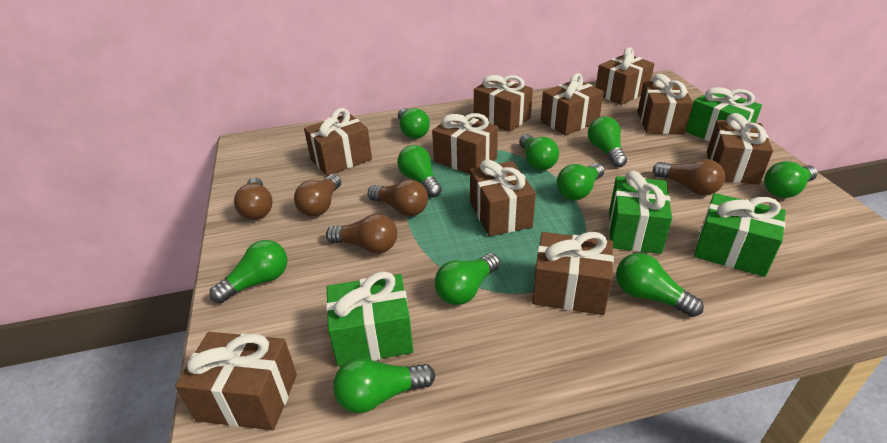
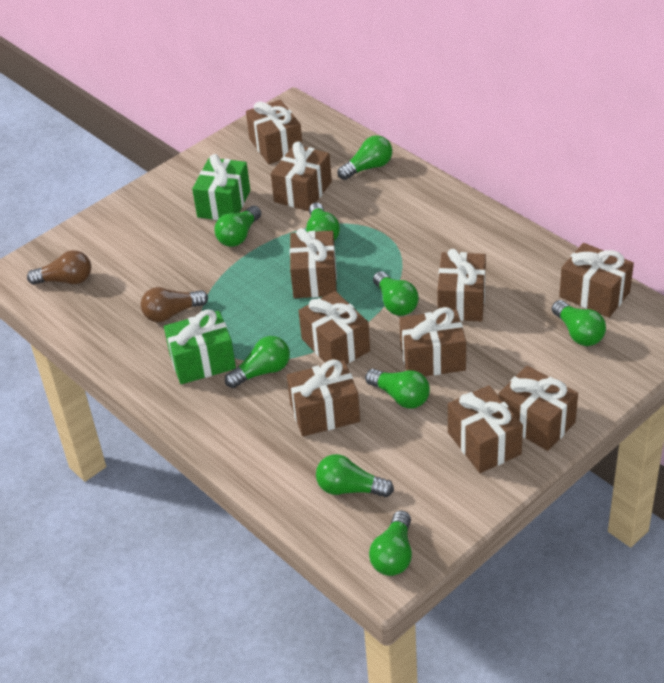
brown light bulb: [234,178,273,220] [294,174,341,217] [326,214,397,254] [367,180,428,216] [653,159,725,196] = 5 -> [27,250,91,285] [141,287,208,322] = 2
green gift: [326,271,413,366] [609,171,672,254] [686,87,762,142] [694,193,786,277] = 4 -> [164,310,236,384] [192,154,250,220] = 2
green light bulb: [209,240,287,303] [333,357,435,413] [397,145,442,198] [398,108,430,139] [434,253,500,305] [519,134,559,170] [557,163,604,200] [588,117,627,168] [616,253,704,317] [764,161,818,198] = 10 -> [215,206,261,247] [225,336,290,388] [306,203,340,241] [316,454,394,497] [338,135,392,180] [365,369,430,409] [369,511,412,576] [373,271,419,316] [552,300,606,346] = 9

